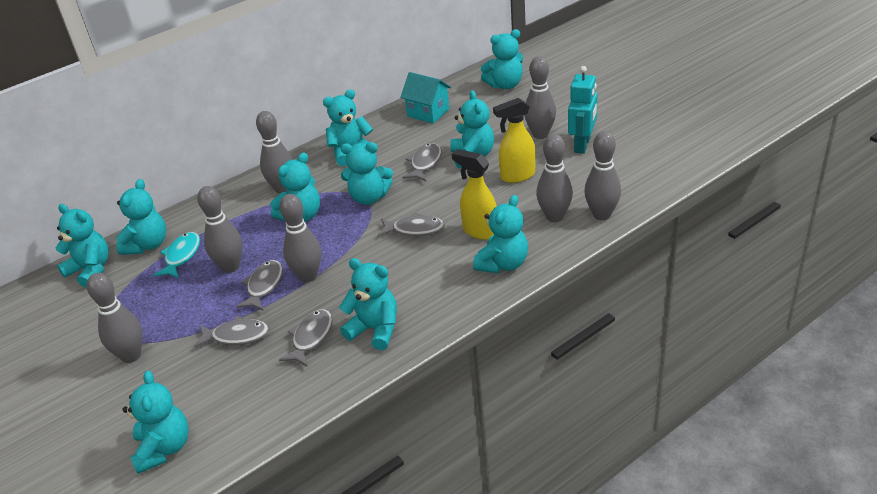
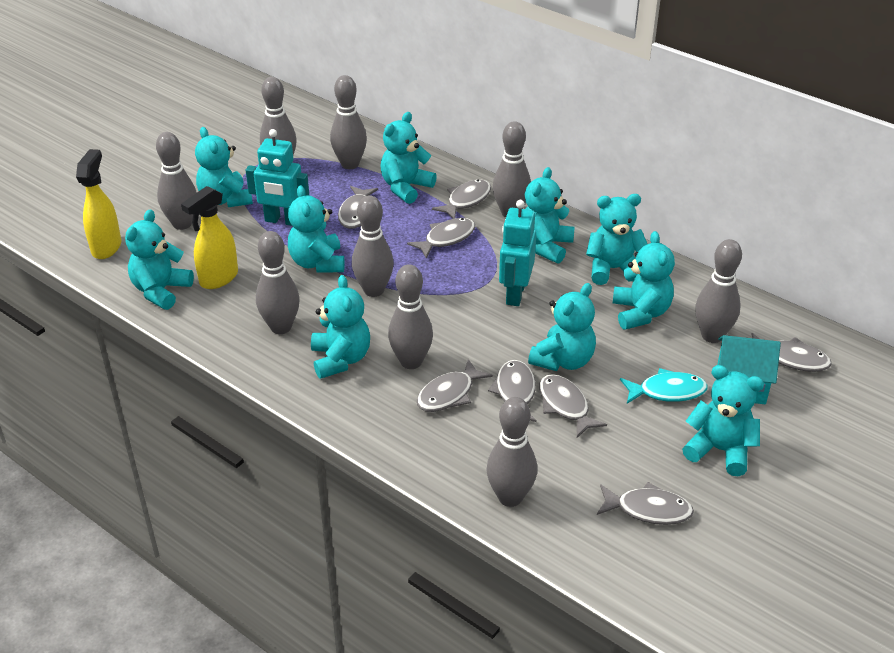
grey bowling pin: [87,273,143,363] [197,186,242,273] [256,111,292,194] [279,194,321,282] [524,56,556,139] [536,134,573,222] [584,131,621,220] = 7 -> [156,132,197,230] [256,231,300,334] [260,77,297,155] [330,75,367,169] [352,195,394,297] [388,264,433,369] [486,397,537,507] [493,121,531,217] [695,239,742,343] = 9
grey fish: [194,316,269,348] [236,260,283,311] [279,309,333,367] [378,212,445,236] [403,143,442,181] = 5 -> [338,186,378,229] [407,218,475,258] [417,359,493,412] [432,179,491,219] [488,360,537,422] [539,374,607,438] [597,482,694,525] [751,333,832,372] = 8
turquoise robot: [568,66,598,154] = 1 -> [246,129,309,226] [499,200,536,306] = 2

